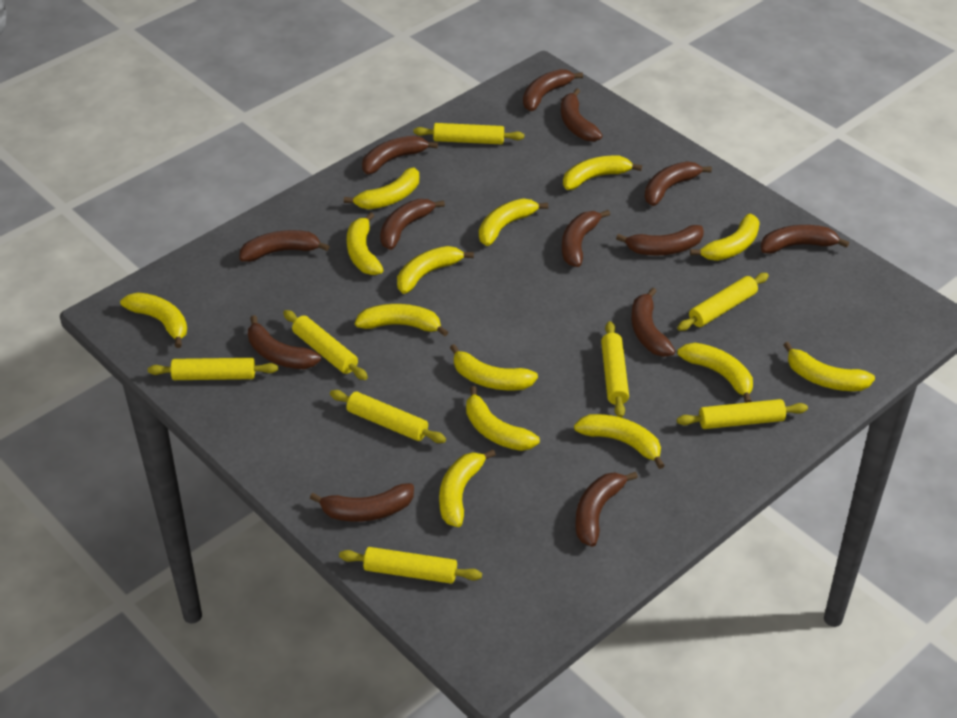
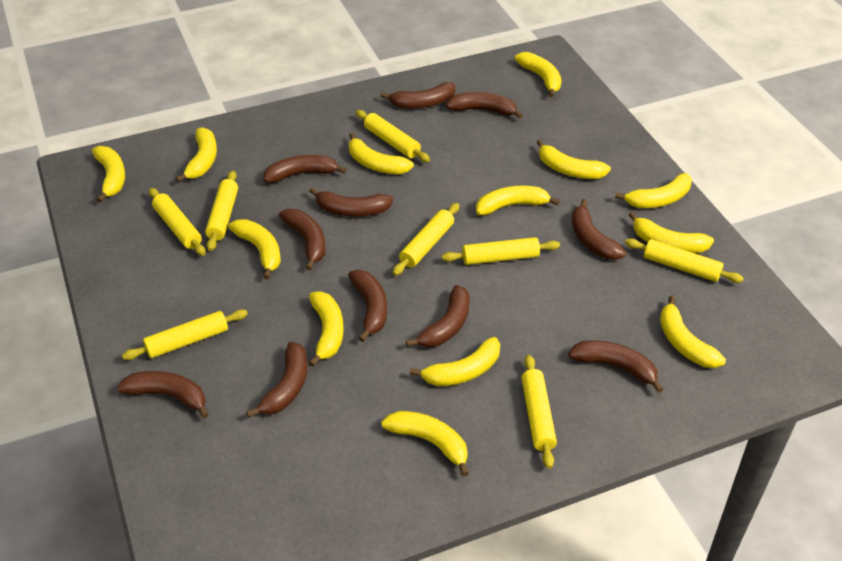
brown banana: [239,230,330,262] [248,315,321,369] [310,483,414,522] [362,135,438,174] [380,199,445,250] [523,69,583,111] [561,88,603,142] [562,210,610,267] [575,472,638,547] [616,225,704,255] [631,287,675,357] [644,162,712,206] [761,225,849,254] = 13 -> [117,371,209,419] [246,342,307,418] [263,155,347,183] [279,209,326,270] [310,187,393,216] [348,270,387,342] [381,82,455,109] [406,285,470,347] [446,92,523,118] [568,340,663,393] [572,199,626,260] = 11
yellow banana: [120,292,187,348] [344,167,419,209] [347,212,384,275] [355,304,448,337] [397,246,474,294] [439,449,496,527] [450,344,538,390] [466,386,540,451] [479,199,548,246] [563,156,642,190] [574,414,665,469] [677,343,753,403] [690,214,760,261] [783,342,875,391] = 14 -> [92,146,125,203] [175,127,217,183] [228,219,281,279] [309,292,344,367] [349,133,414,174] [381,411,469,477] [410,337,500,386] [476,185,560,215] [515,52,562,98] [536,139,611,179] [615,173,692,208] [628,212,714,253] [660,296,726,368] = 13

